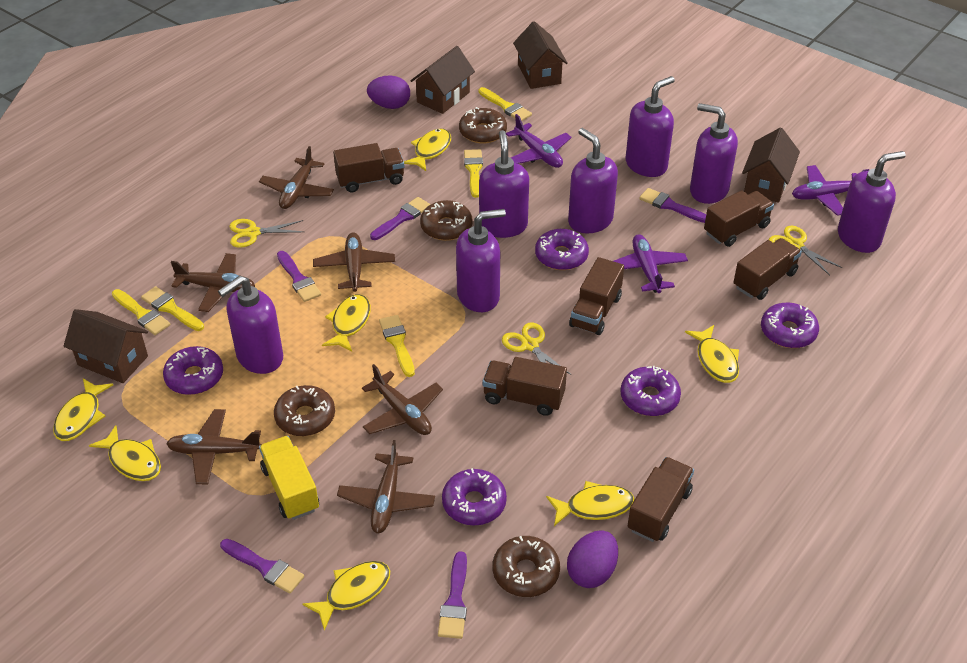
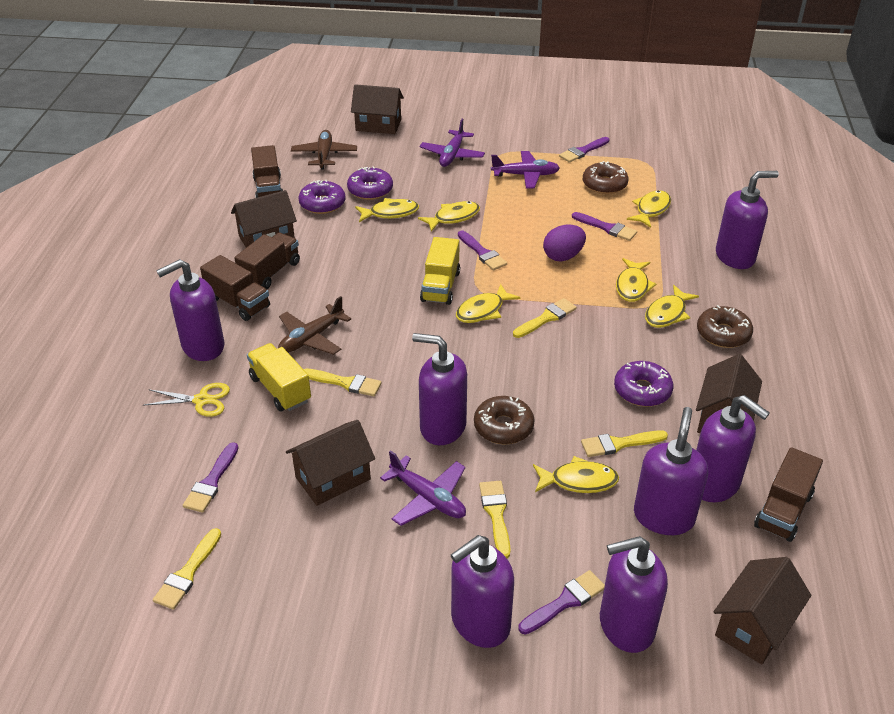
brown donut: [274,385,335,436] [420,200,473,241] [459,107,507,144] [493,536,560,597] = 4 -> [474,396,535,444] [583,161,628,194] [697,305,753,348] = 3
brown house: [63,309,148,383] [410,46,475,114] [513,21,568,89] [742,128,800,203] = 4 -> [231,190,297,248] [286,420,375,506] [351,84,404,134] [696,354,762,433] [714,557,811,665] = 5
brown plane: [166,409,262,485] [171,253,255,312] [259,146,334,209] [313,232,395,292] [337,440,435,533] [362,364,443,435] = 6 -> [278,296,351,355] [291,130,357,170] = 2
brown truck: [333,143,404,193] [483,357,567,416] [569,257,624,335] [628,457,694,542] [704,190,774,247] [733,238,802,300] = 6 -> [200,255,270,321] [235,232,300,289] [251,145,283,198] [754,447,823,542] = 4
purple donut: [163,346,223,395] [442,468,507,526] [535,229,589,270] [621,366,681,416] [761,303,819,348] = 5 -> [298,180,346,214] [347,166,393,200] [614,361,673,407] = 3
purple egg: [367,75,410,109] [567,530,618,588] = 2 -> [543,224,586,261] = 1
yellow scissors: [230,219,304,248] [502,322,572,375] [769,226,843,275] = 3 -> [143,383,230,417] = 1
yellow truck: [259,436,319,520] = 1 -> [247,343,311,411] [420,237,460,305] = 2

